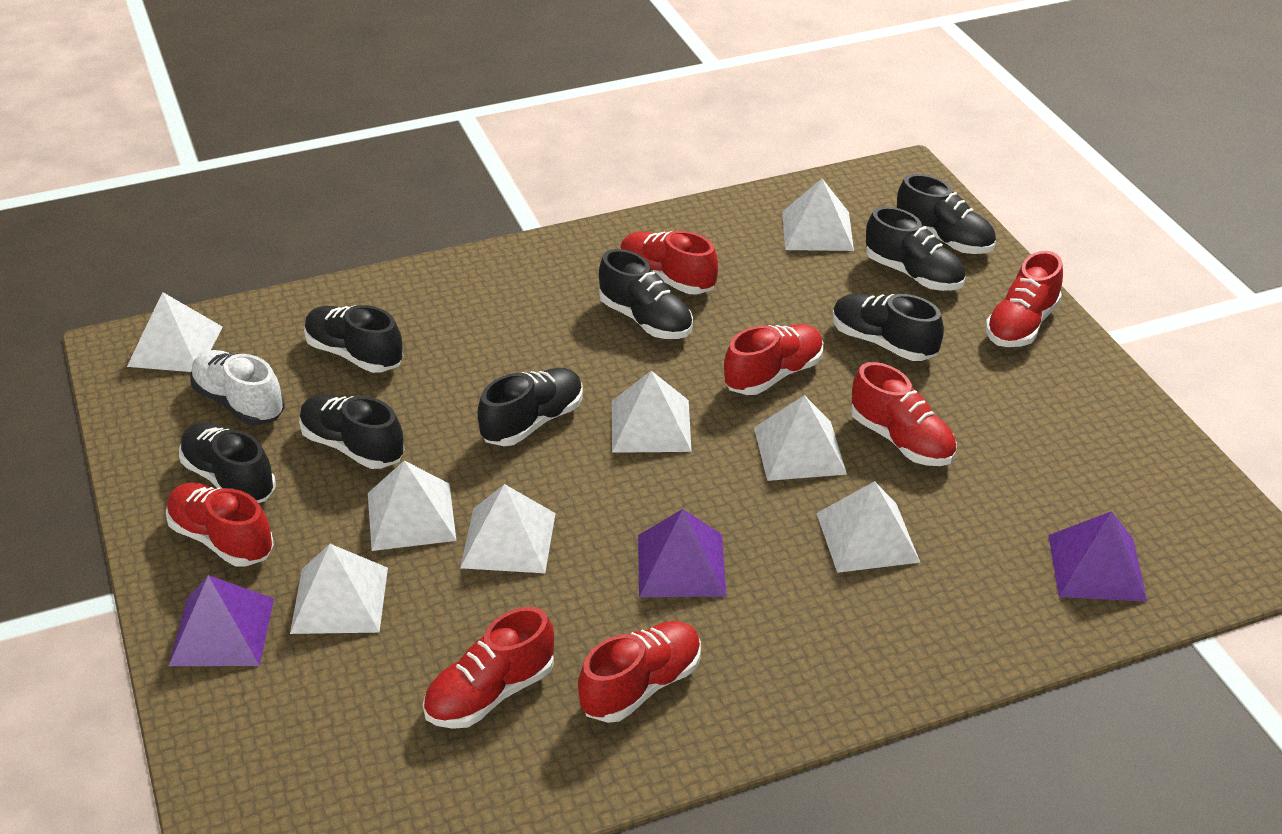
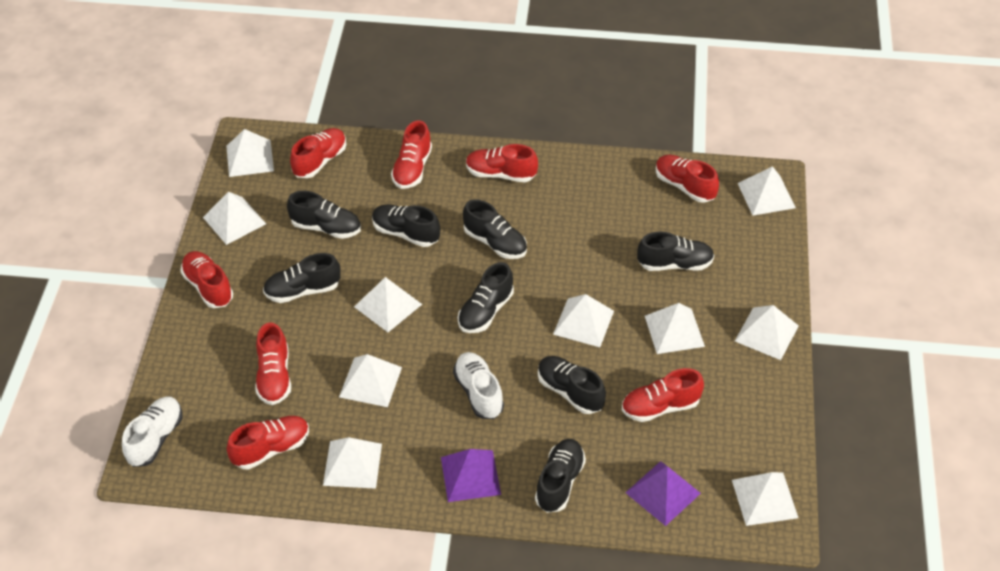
purple pyramid: [169,575,274,666] [638,509,726,597] [1048,511,1147,601] = 3 -> [441,449,501,502] [625,461,701,526] = 2
red shoe: [166,483,274,567] [423,607,554,729] [578,621,701,723] [620,231,718,294] [724,324,823,395] [851,362,957,466] [985,251,1063,347] = 7 -> [180,251,233,308] [227,416,309,470] [255,322,291,405] [290,128,346,178] [391,120,432,189] [466,144,538,182] [622,368,704,422] [656,155,719,203] = 8
white pyramid: [127,292,222,372] [290,544,388,634] [368,461,456,551] [460,484,556,573] [612,371,692,453] [754,395,847,481] [782,179,854,251] [816,481,920,573] = 8 -> [203,192,266,245] [226,129,274,177] [323,437,382,489] [339,354,402,407] [354,277,422,332] [553,294,614,347] [645,303,705,354] [732,472,798,526] [735,305,799,360] [738,166,796,216] = 10
white shoe: [190,350,284,425] = 1 -> [122,396,182,467] [453,352,504,419] = 2

